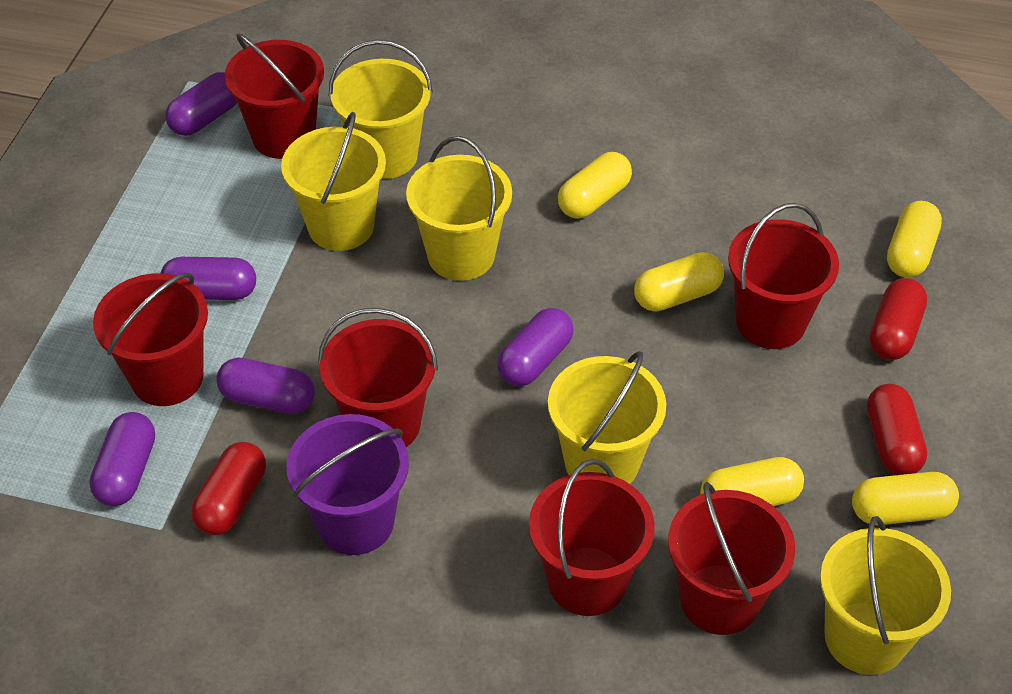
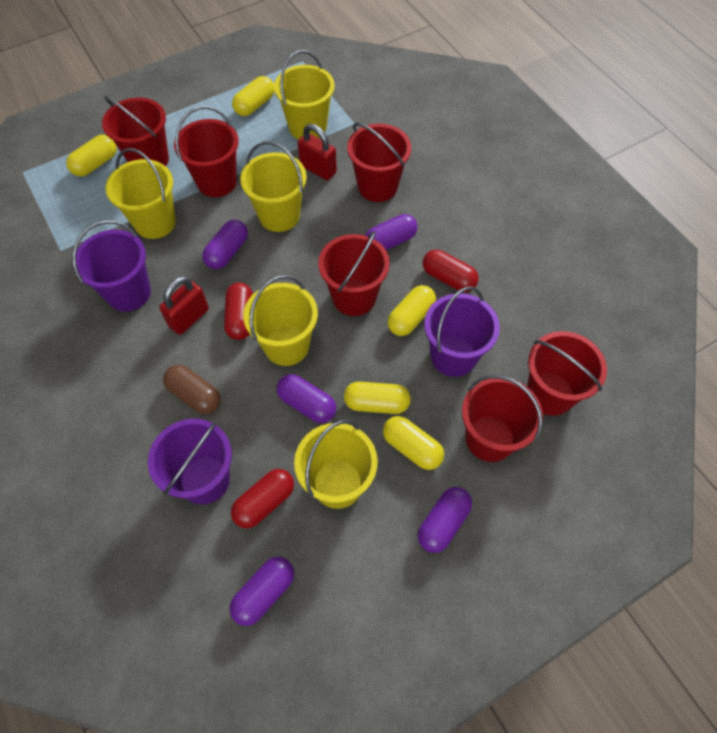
brown capsule: none = 0 -> [163,365,221,414] = 1
purple bucket: [287,414,409,555] = 1 -> [72,220,151,311] [148,419,232,504] [424,286,500,377] = 3
red padlock: none = 0 -> [159,276,209,335] [298,124,337,180] = 2

